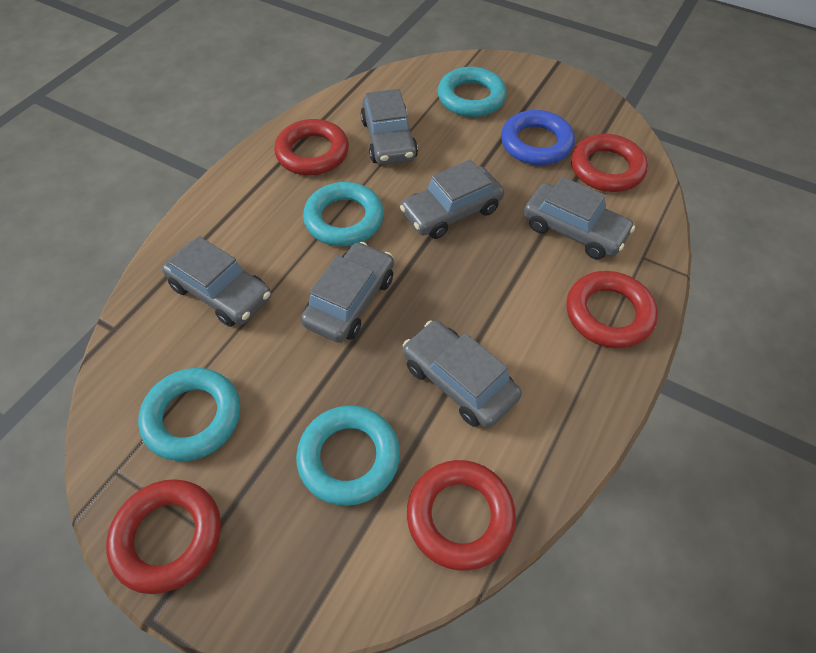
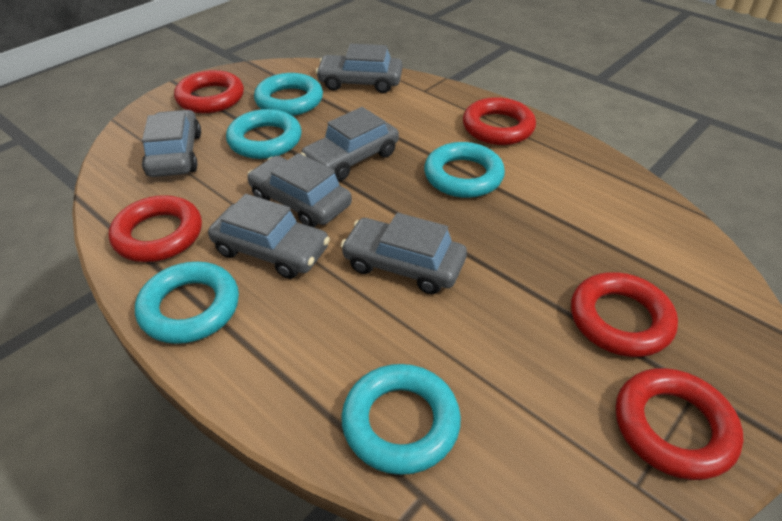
blue ring: [501,110,575,165] = 1 -> none = 0
turquoise ring: [138,368,240,461] [296,406,400,506] [303,182,384,246] [438,67,507,117] = 4 -> [135,262,239,344] [226,109,301,159] [254,73,323,116] [342,364,461,475] [424,142,505,198] = 5

